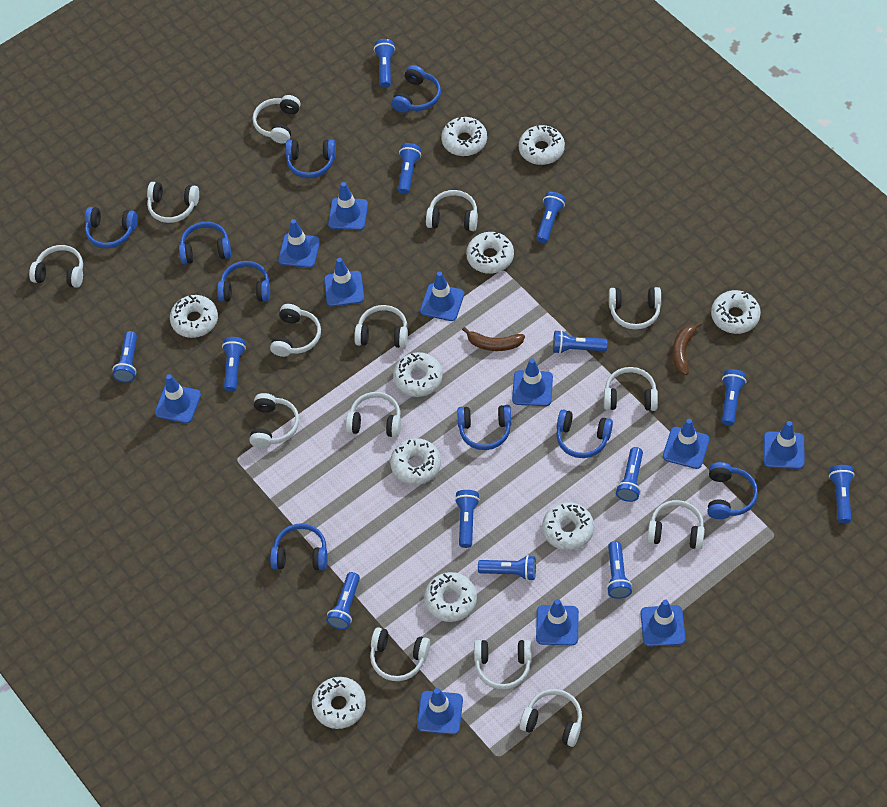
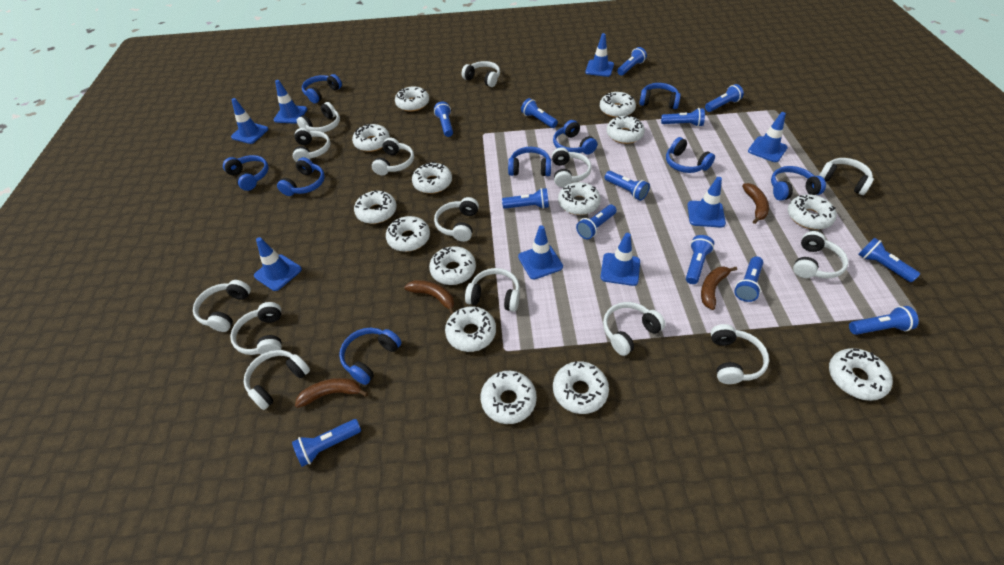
blue traffic cone: [155,374,201,423] [278,219,320,268] [324,258,364,307] [328,182,368,230] [417,688,463,734] [420,271,464,321] [512,358,553,406] [536,599,579,645] [640,600,686,647] [663,419,709,469] [764,421,804,469] = 11 -> [231,98,269,144] [254,237,302,291] [274,80,307,124] [518,225,563,279] [585,33,614,77] [601,233,640,286] [688,177,726,227] [748,112,788,162] = 8
brown banana: [462,327,525,351] [672,321,702,375] = 2 -> [295,378,368,408] [404,280,454,315] [701,266,737,310] [742,183,769,224] = 4
white donut: [170,295,218,338] [312,677,366,729] [390,438,441,485] [393,352,443,397] [424,572,477,622] [441,117,487,156] [466,232,514,274] [519,125,565,165] [542,502,594,550] [711,290,761,334] = 10 -> [352,124,390,152] [354,190,397,224] [386,216,430,252] [395,86,429,112] [412,162,452,194] [429,246,476,285] [445,306,496,352] [481,371,537,424] [553,361,609,414] [558,182,601,215] [600,92,636,117] [606,115,645,144] [788,195,837,229] [829,348,893,401] = 14

